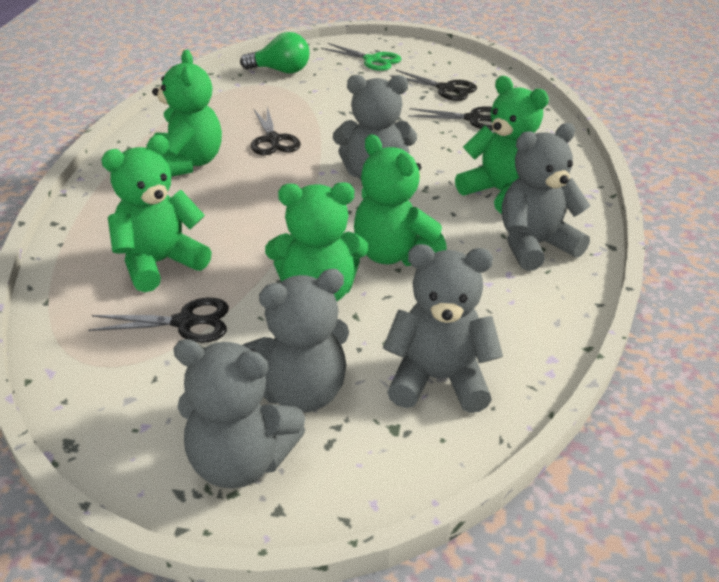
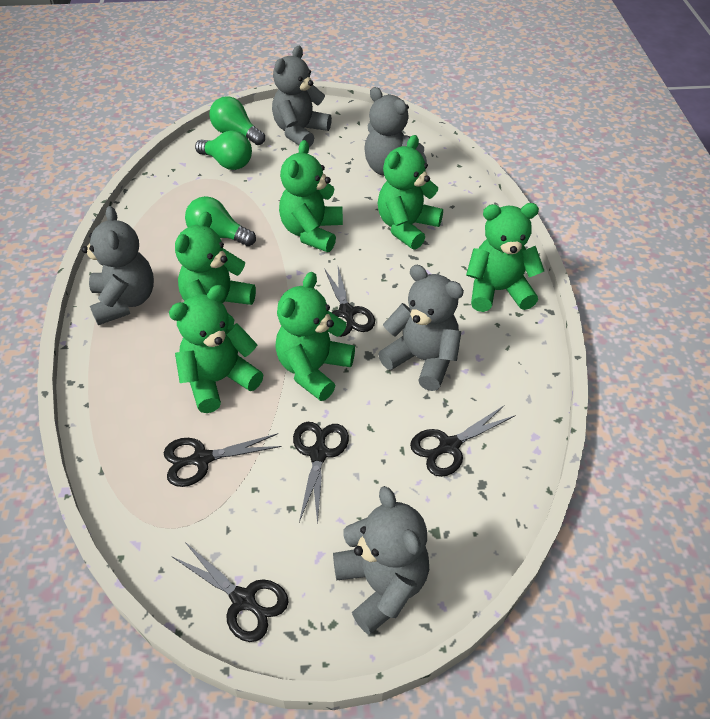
black scissors: [88,297,229,343] [251,106,301,155] [390,70,477,101] [408,106,493,130] = 4 -> [164,433,282,487] [171,542,288,642] [293,422,349,525] [324,267,375,337] [410,405,516,477] = 5
green light bulb: [240,32,310,74] = 1 -> [185,196,256,246] [195,130,252,170] [209,96,265,145] = 3
green scissors: [321,43,401,71] = 1 -> none = 0
green teddy bear: [101,135,212,292] [152,50,222,177] [265,182,368,301] [354,134,447,266] [455,76,549,214] = 5 -> [169,285,263,413] [175,212,256,329] [275,272,355,401] [279,140,343,252] [378,135,443,250] [466,203,544,312] = 6

